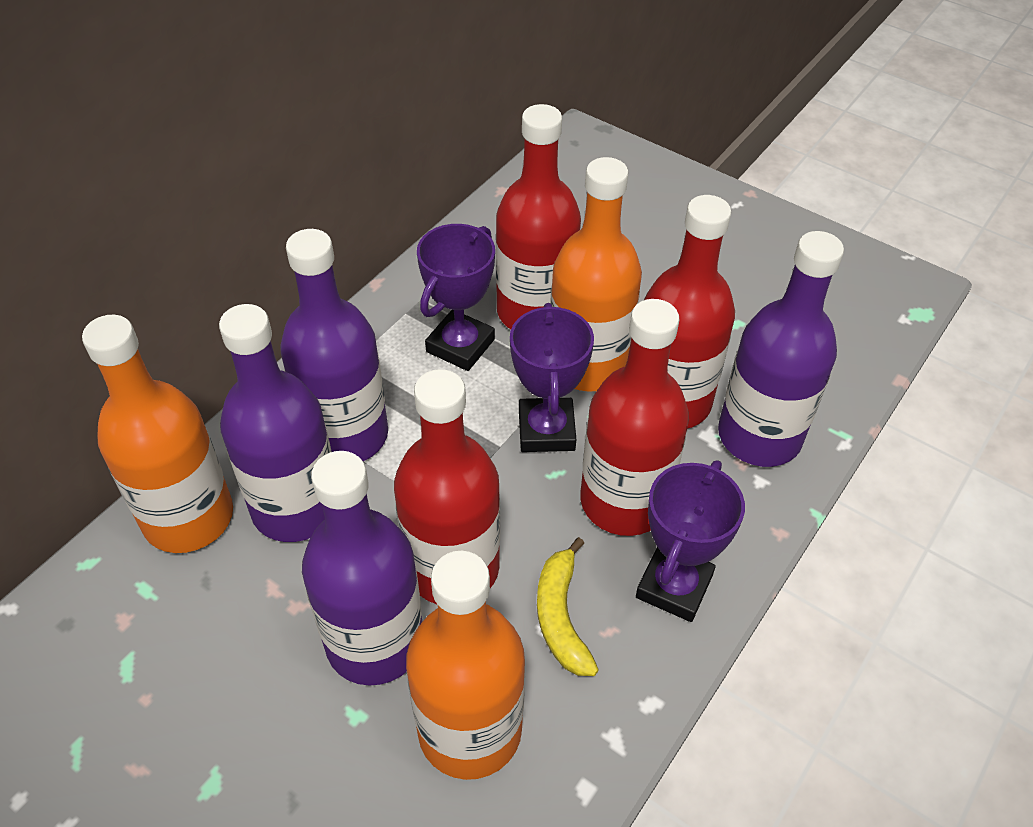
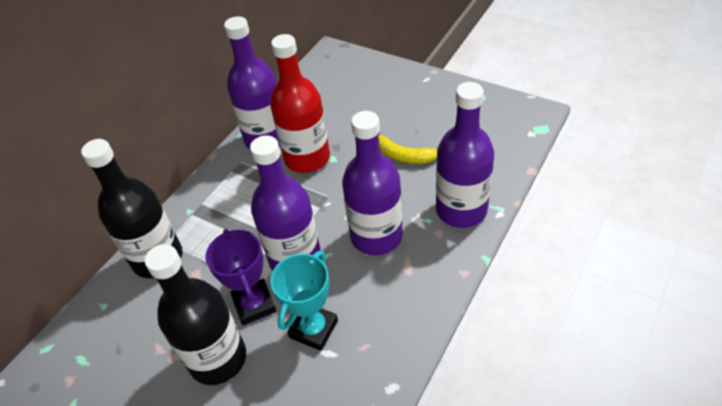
black bottle: none = 0 -> [81,139,183,278] [145,244,246,385] = 2
orange bottle: [82,315,233,553] [406,551,525,780] [550,157,642,392] = 3 -> none = 0
purple trophy: [417,224,495,371] [510,303,594,452] [636,460,745,622] = 3 -> [205,229,276,325] = 1
red bottle: [394,369,500,605] [496,104,581,329] [580,299,689,536] [644,195,735,429] = 4 -> [270,34,330,173] = 1
turquoise trophy: none = 0 -> [270,251,338,351] = 1

